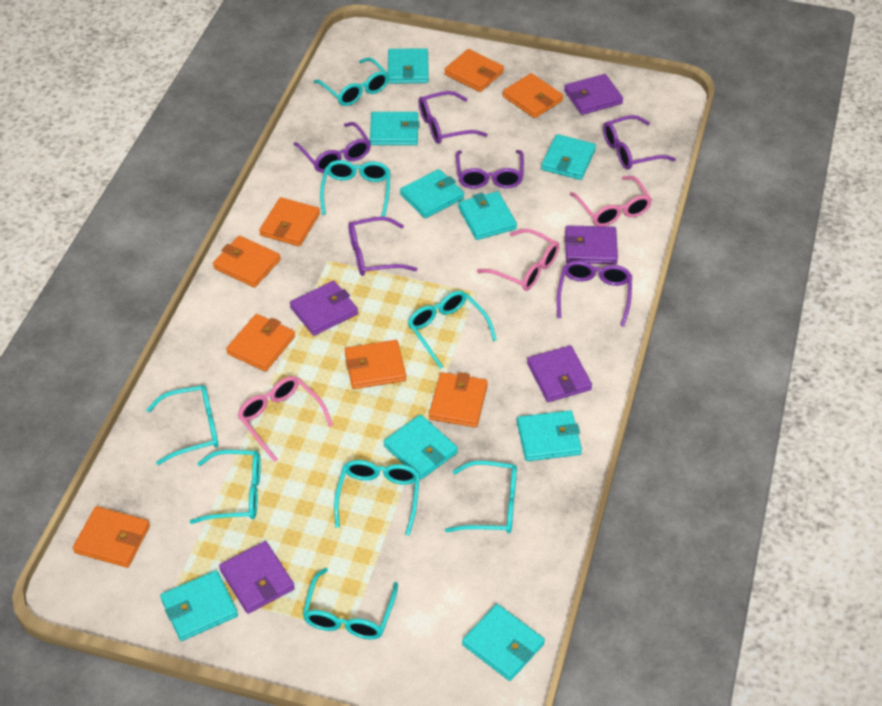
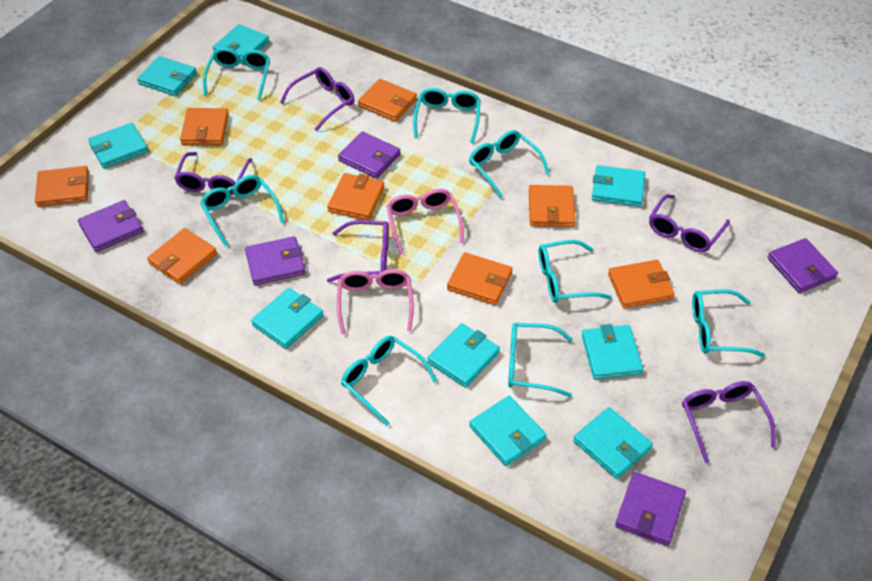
pink glasses: [238,376,333,462] [477,229,559,291] [570,176,652,226] = 3 -> [337,269,414,335] [386,189,464,255] = 2
purple glasses: [293,122,371,173] [349,217,417,276] [419,91,488,144] [456,150,524,189] [557,261,632,327] [603,115,676,169] = 6 -> [174,152,252,195] [280,67,355,131] [327,220,389,282] [649,194,730,252] [682,381,776,463] = 5

